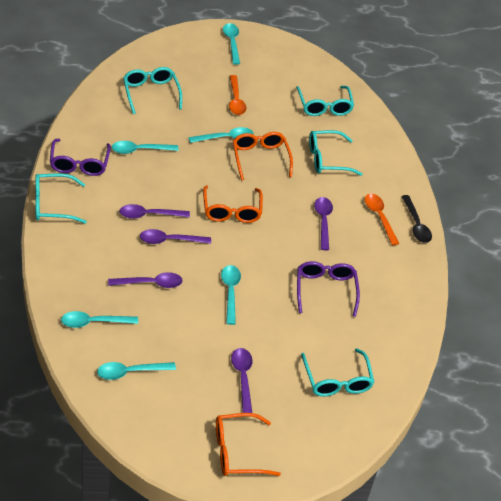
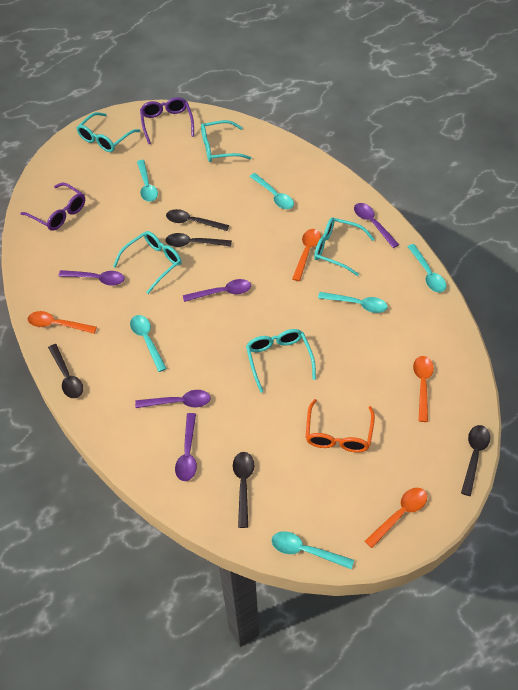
black spoon: [401,195,432,243] = 1 -> [48,344,83,398] [165,233,232,247] [166,209,229,231] [233,452,254,528] [461,425,490,496] = 5
orange glasses: [203,185,263,223] [216,413,281,476] [233,132,293,180] = 3 -> [306,399,375,453] = 1
orange spoon: [229,75,246,115] [365,194,400,245] = 2 -> [28,311,97,334] [292,229,321,281] [365,488,427,548] [413,356,434,422] = 4

